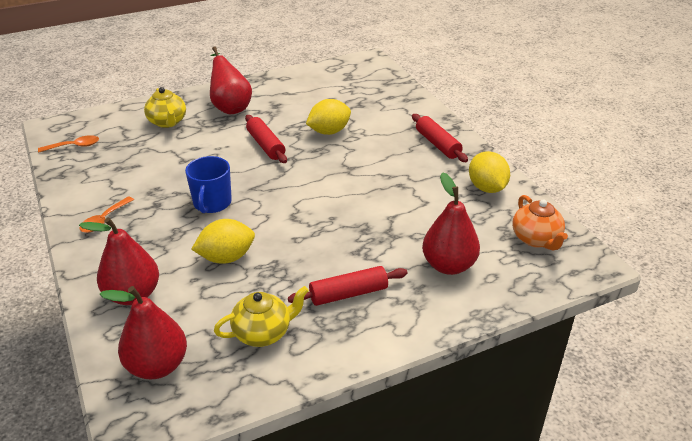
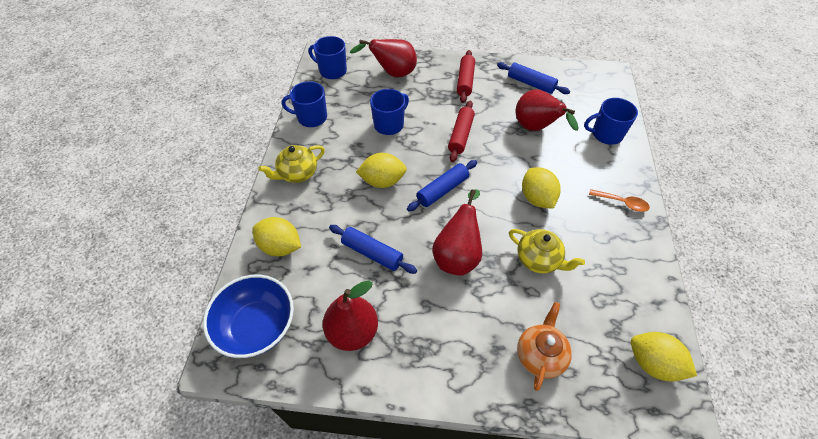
blue bowl: none = 0 -> [203,275,294,358] = 1
blue mug: [185,156,232,213] = 1 -> [282,81,327,127] [309,36,347,79] [370,89,409,135] [584,98,638,145] = 4
blue rolling pin: none = 0 -> [329,225,417,274] [407,160,477,211] [497,62,570,94] = 3
orange spoon: [38,135,99,153] [79,197,134,233] = 2 -> [589,189,650,212] = 1
red rolling pin: [245,115,287,163] [288,266,407,306] [412,114,468,162] = 3 -> [448,100,475,162] [457,50,475,103] = 2
yellow lemon: [191,219,255,264] [306,99,351,135] [469,151,510,193] = 3 -> [252,217,301,256] [356,153,407,188] [522,167,560,209] [631,332,697,381] = 4

